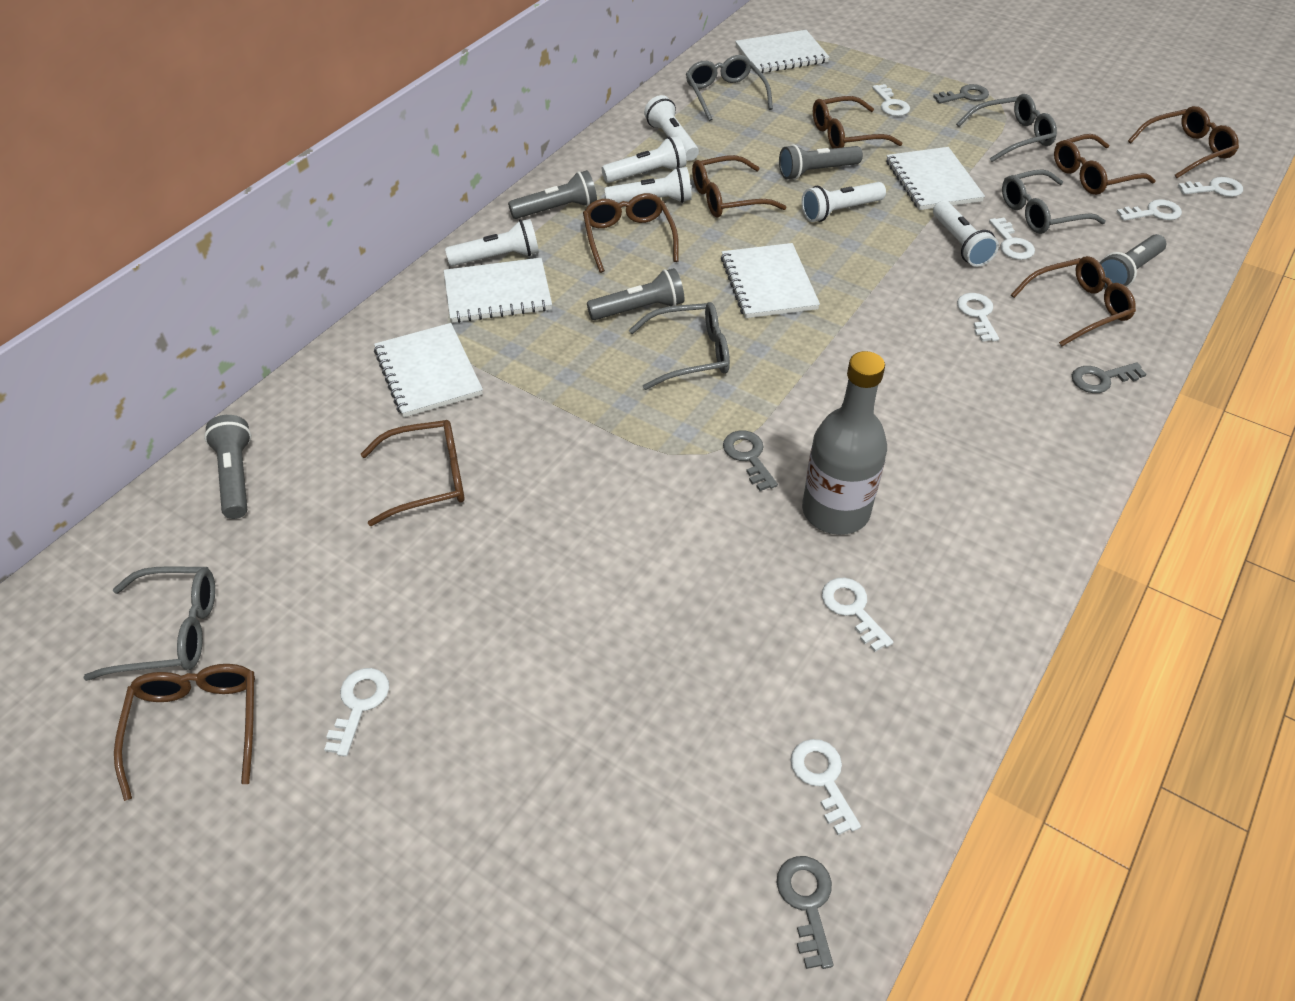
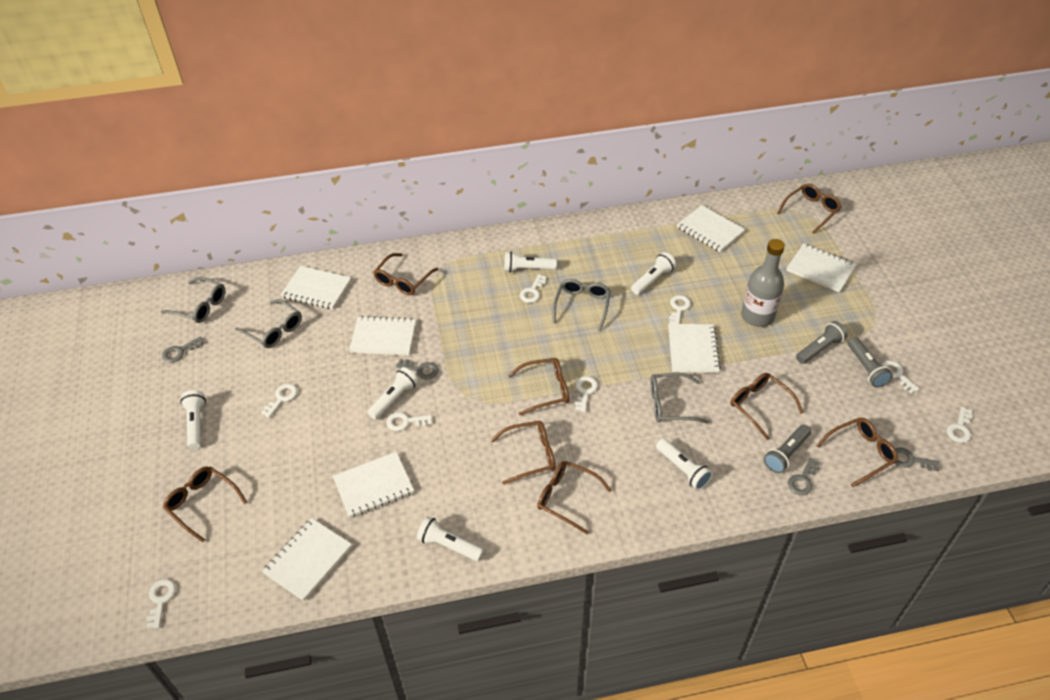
grey flashlight: [204,415,252,519] [508,170,597,219] [587,268,684,320] [779,144,863,180] [1100,234,1166,288] = 5 -> [764,425,811,473] [796,321,848,364] [848,337,893,388] = 3
grey glasses: [83,566,215,681] [629,302,730,390] [686,55,773,121] [956,94,1057,162] [1002,169,1106,234] = 5 -> [161,277,226,323] [235,299,302,348] [553,279,611,331] [650,373,709,424] = 4
white notebook: [374,323,483,417] [444,258,552,323] [721,243,820,318] [735,30,830,73] [886,147,985,210] = 5 -> [262,518,352,601] [281,266,351,309] [333,452,414,518] [349,316,416,356] [668,324,721,373] [677,205,745,252] [786,244,856,292] = 7

